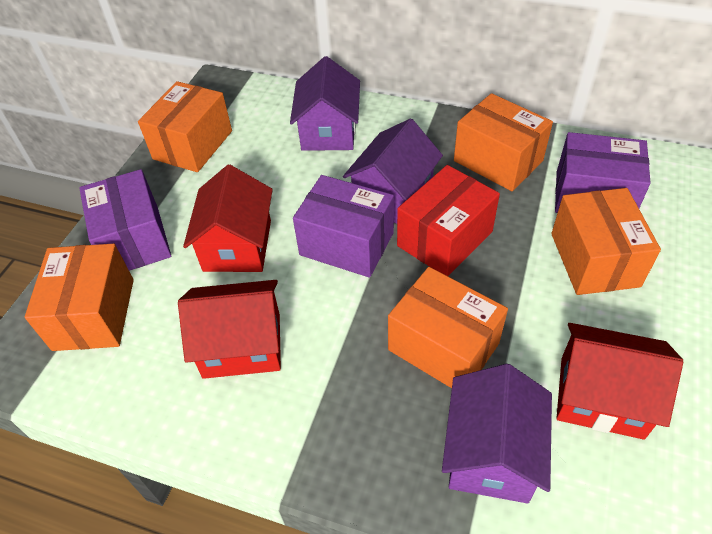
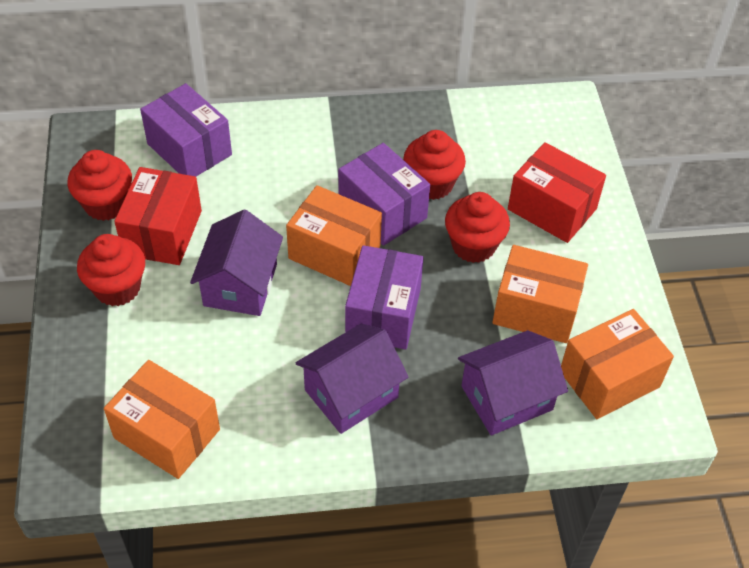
orange box: [25,243,134,351] [138,81,232,172] [388,267,508,388] [454,93,553,191] [551,188,661,295] = 5 -> [104,360,220,479] [286,185,382,286] [492,245,588,343] [561,309,674,419] = 4
red box: [397,165,500,276] = 1 -> [114,167,202,265] [508,142,606,243] = 2
red cupcake: none = 0 -> [68,150,132,221] [77,234,145,306] [403,130,466,200] [445,192,510,263] = 4
red house: [178,280,281,379] [183,165,273,272] [556,323,683,440] = 3 -> none = 0

